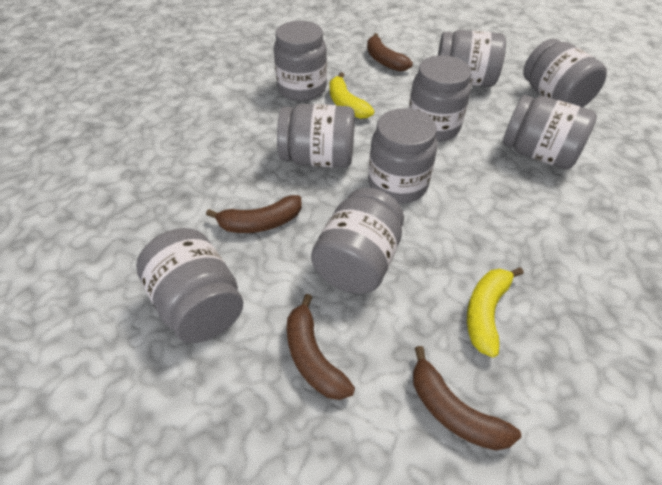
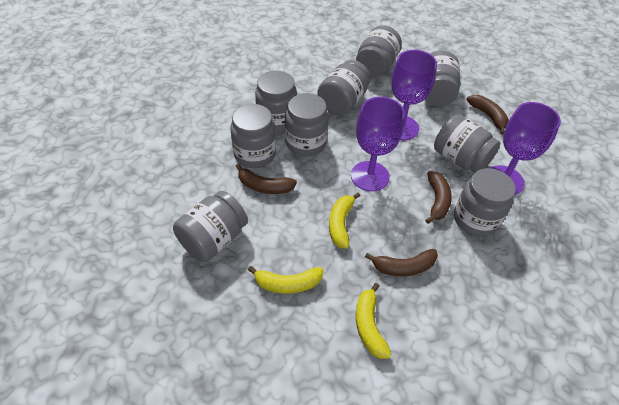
purple goblet: none = 0 -> [351,97,405,191] [391,50,437,140] [491,102,561,195] = 3
yellow banana: [330,72,374,119] [467,267,524,358] = 2 -> [248,266,323,294] [329,193,360,249] [356,283,392,359] = 3

